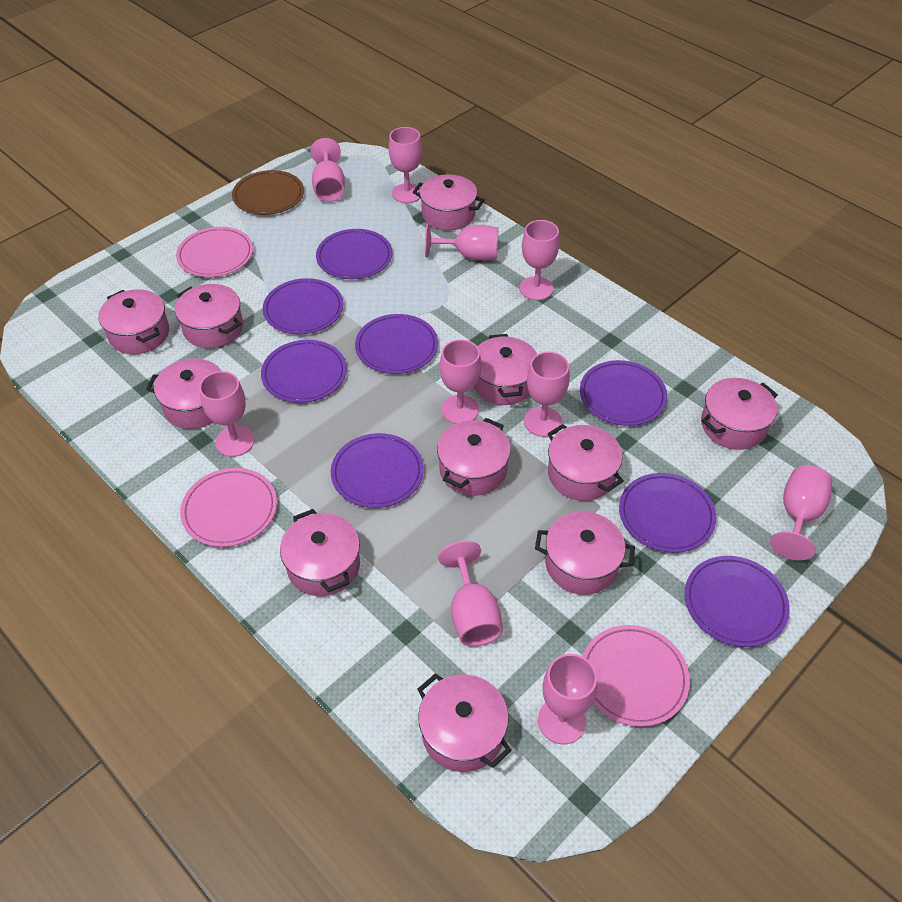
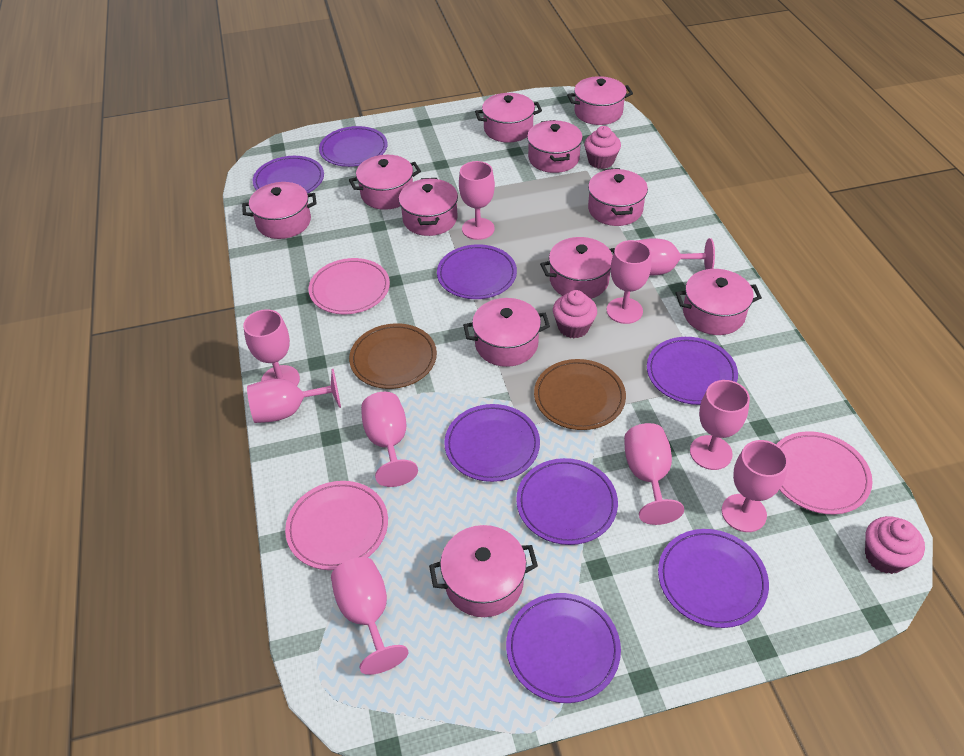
brown plate: [232,170,304,215] = 1 -> [349,323,437,389] [534,359,626,430] = 2
pink cupcake: none = 0 -> [553,290,597,338] [584,126,621,169] [865,516,925,574] = 3

